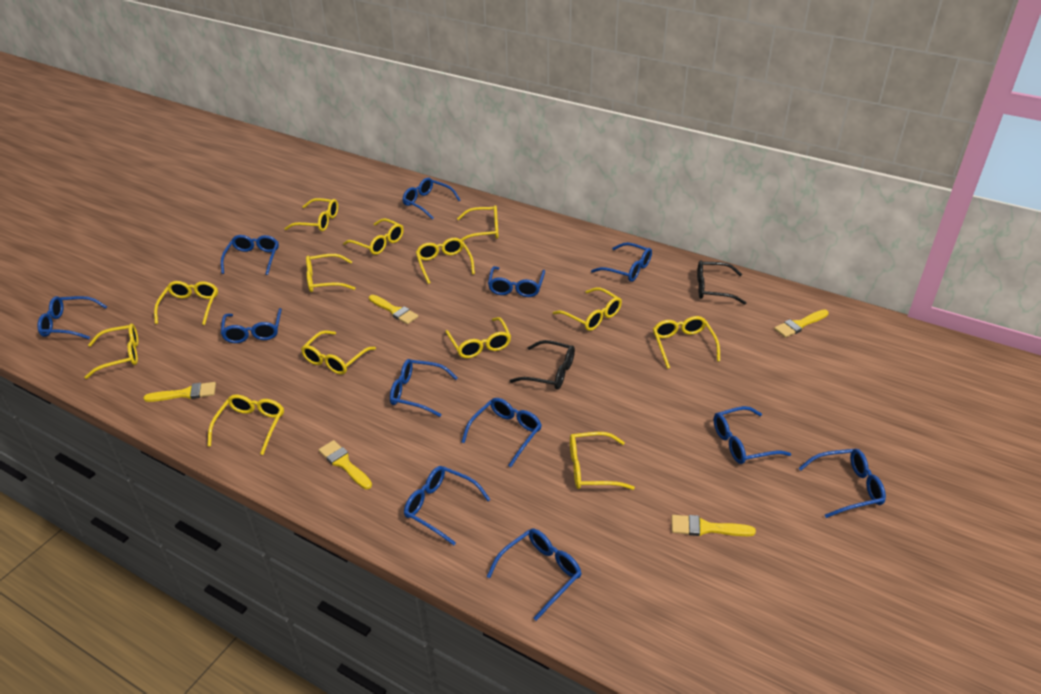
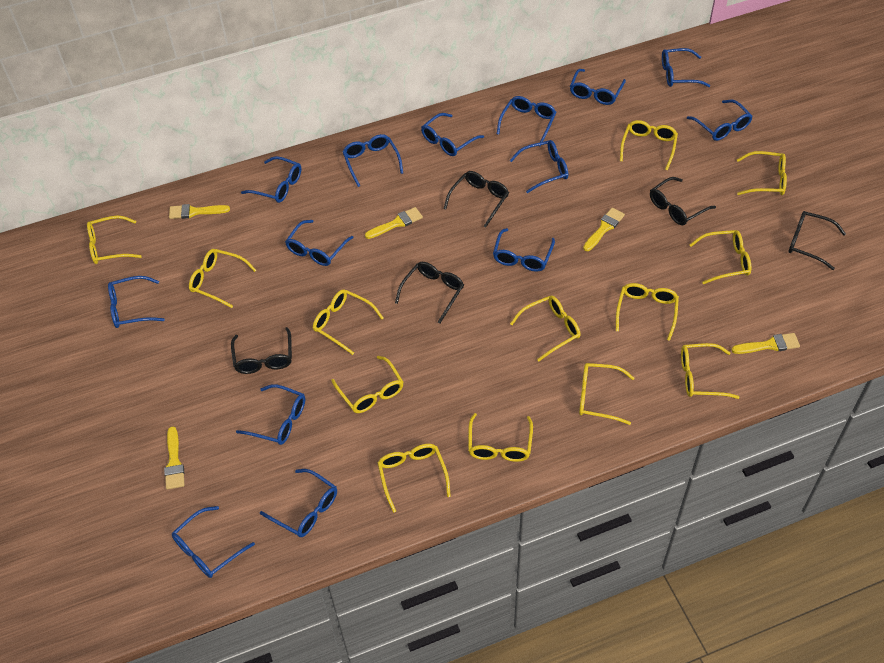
black glasses: [509,340,575,390] [697,260,746,305] = 2 -> [231,327,292,374] [395,262,464,324] [444,171,509,228] [650,177,716,225] [788,211,846,270] = 5
blue glasses: [37,296,107,339] [221,235,279,275] [221,308,282,343] [390,359,458,417] [402,178,461,220] [404,466,491,545] [461,398,542,467] [487,529,582,621] [488,266,545,297] [591,242,652,282] [714,406,791,464] [799,449,886,518] = 12 -> [108,276,165,328] [172,506,255,578] [236,384,305,445] [241,156,302,203] [260,469,337,537] [285,220,354,266] [342,134,403,187] [421,113,484,156] [493,228,555,272] [497,96,556,147] [510,140,568,193] [570,69,626,105] [662,48,710,87] [687,100,753,141] = 14

